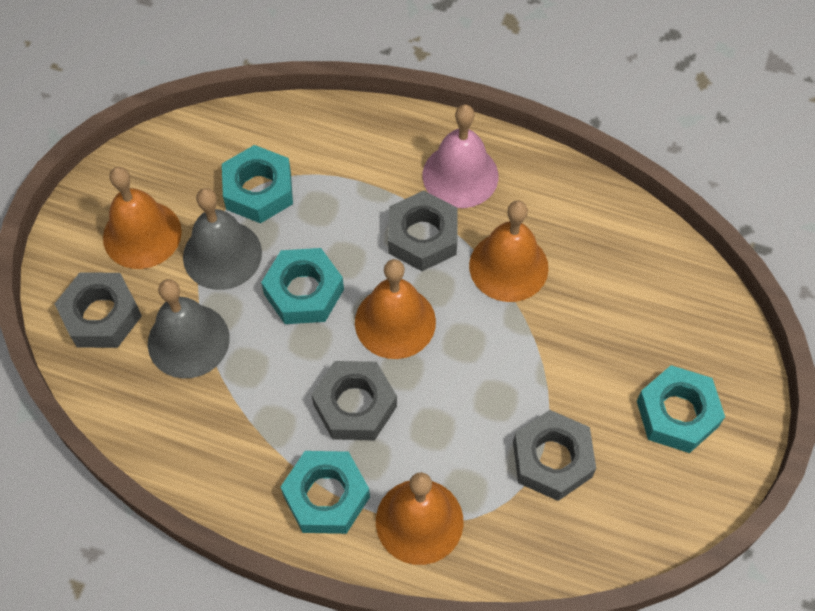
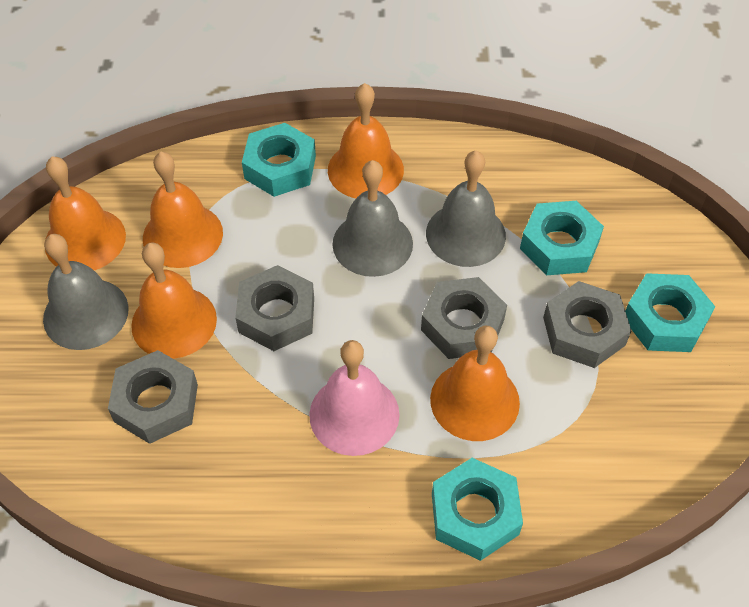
grey bell: [148,279,230,378] [183,188,262,290] = 2 -> [43,234,129,350] [332,160,413,277] [426,150,506,267] = 3
orange bell: [103,167,182,269] [355,259,436,359] [376,472,463,565] [469,200,549,302] = 4 -> [45,156,126,270] [131,243,217,359] [143,152,223,268] [328,83,404,198] [430,325,520,441] = 5

